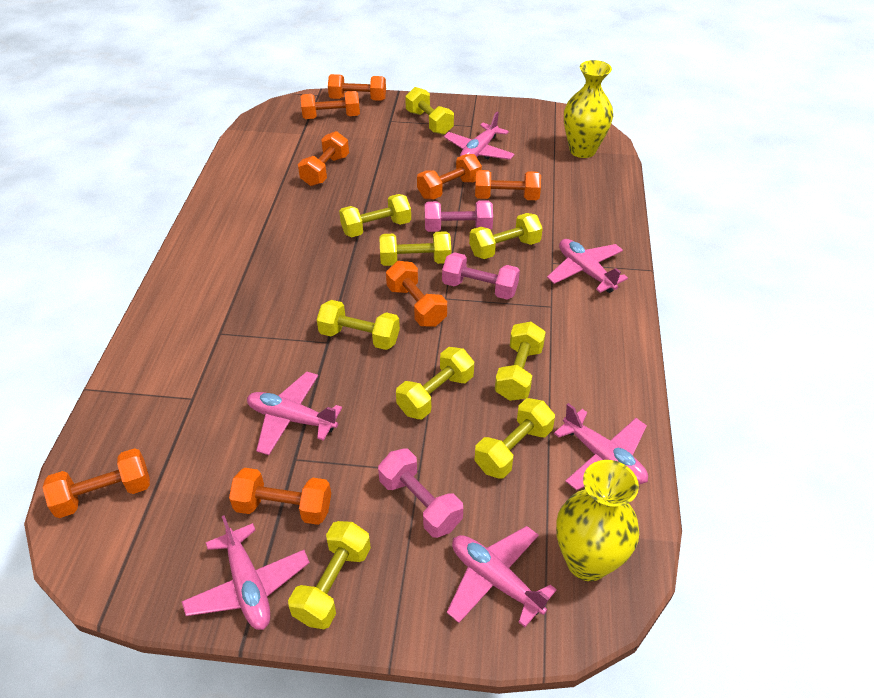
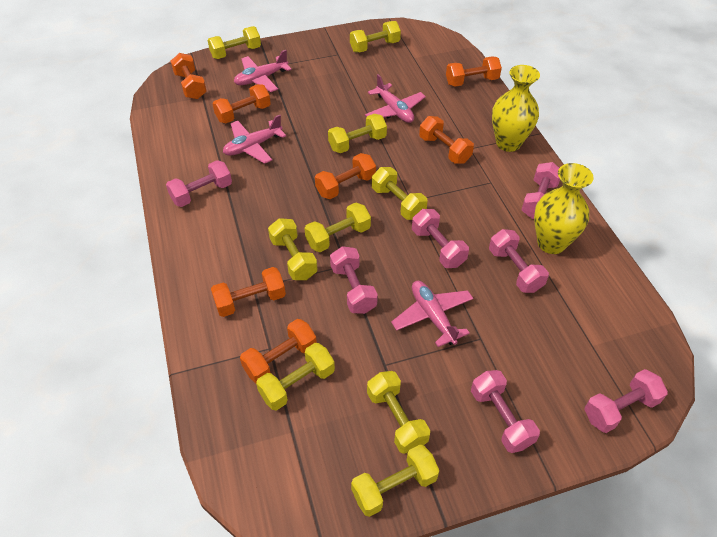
orange dumbbell: [43,448,150,518] [229,468,331,525] [298,131,349,186] [300,91,360,119] [328,74,386,101] [386,261,447,327] [417,154,482,200] [475,170,541,200] = 8 -> [171,53,207,99] [211,267,286,317] [213,84,271,123] [240,319,317,383] [315,153,376,199] [419,116,474,164] [446,56,502,87] = 7
pink dumbbell: [378,449,463,538] [425,200,493,232] [442,252,520,300] = 3 -> [166,160,232,207] [330,246,378,314] [412,209,469,268] [471,370,540,453] [489,229,549,293] [522,162,560,219] [584,369,668,433] = 7
pink plane: [182,515,310,630] [247,371,342,455] [444,112,515,160] [447,526,557,627] [547,239,628,293] [554,403,648,490] = 6 -> [223,115,286,164] [234,50,292,92] [365,74,426,123] [391,281,474,347] = 4

